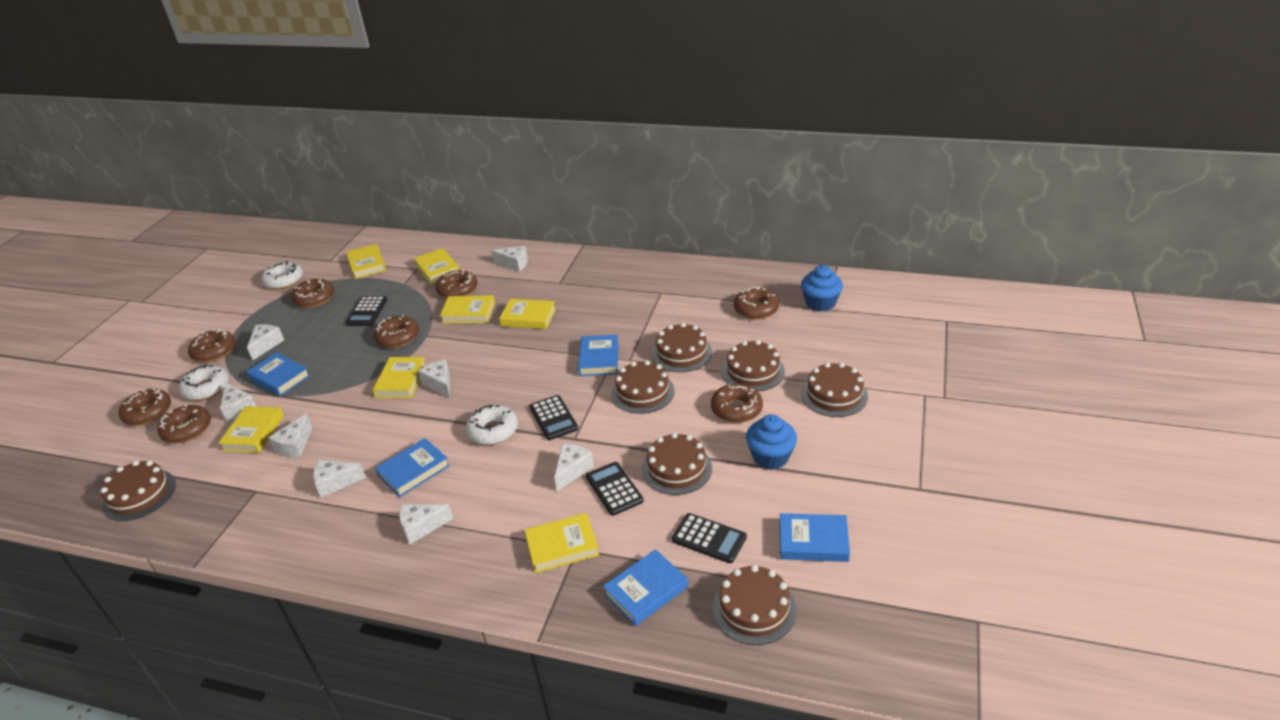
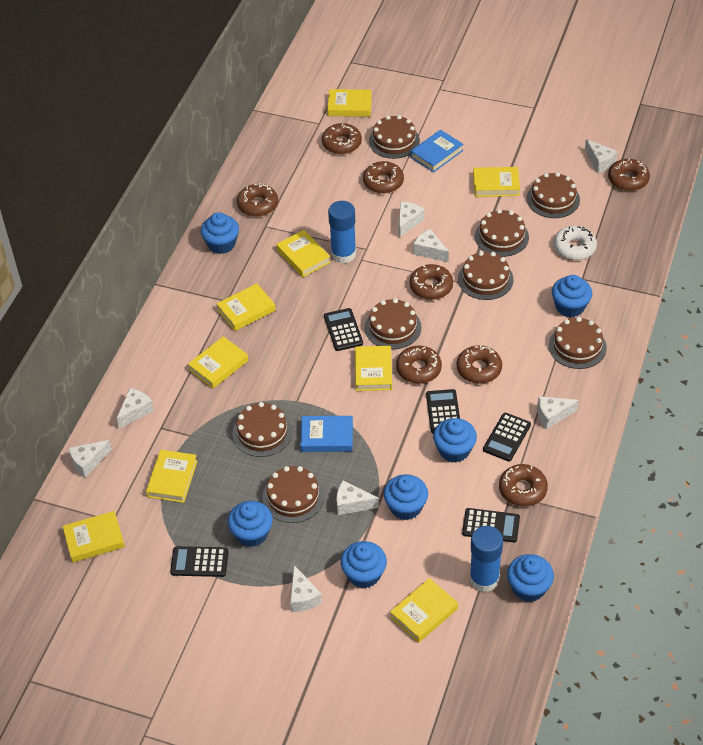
black calculator: [346,296,387,326] [529,395,578,440] [586,462,644,516] [672,513,747,563] = 4 -> [170,546,229,577] [324,308,363,351] [426,389,460,434] [462,508,520,542] [483,413,531,461] = 5
blue book: [246,352,310,396] [375,438,450,497] [578,334,619,376] [603,549,688,626] [780,513,850,562] = 5 -> [300,416,353,452] [410,129,464,173] = 2
blue cupcake: [746,414,797,470] [801,265,843,312] = 2 -> [201,212,239,254] [228,501,273,547] [341,541,387,588] [383,474,428,520] [433,418,477,463] [507,554,554,602] [552,275,592,318] = 7
blue glue stick: none = 0 -> [328,201,356,263] [469,526,503,592] = 2
brown cake: [101,460,176,521] [611,360,675,414] [642,433,712,495] [652,323,712,372] [713,565,796,645] [722,340,785,392] [801,362,868,417] = 7 -> [233,402,292,457] [262,466,324,523] [365,298,421,349] [369,115,420,159] [458,251,513,300] [475,209,529,257] [527,172,580,218] [549,317,607,369] = 8
white donut: [179,365,229,400] [261,261,303,289] [466,405,518,445] = 3 -> [554,226,597,260] = 1
yellow book: [219,406,284,453] [346,244,386,279] [373,357,427,398] [414,248,460,284] [440,295,495,324] [499,299,556,329] [524,513,599,573] = 7 -> [63,511,125,562] [146,450,197,503] [188,336,248,389] [217,283,276,331] [276,230,330,277] [327,89,372,117] [355,346,392,391] [390,578,458,643] [473,167,520,197] = 9

